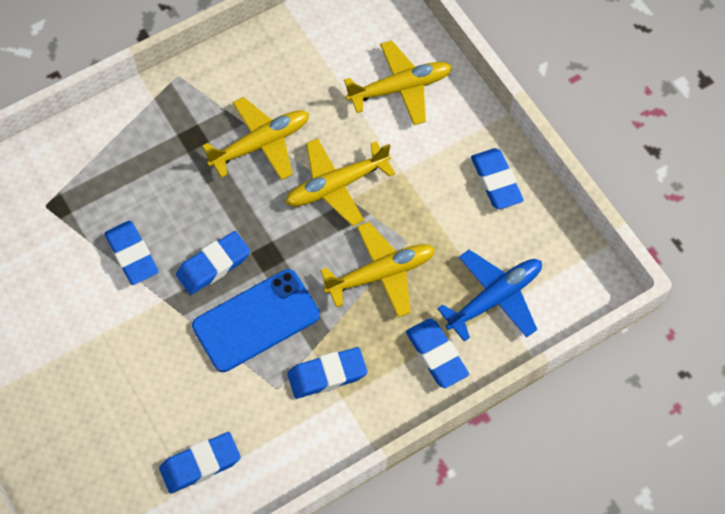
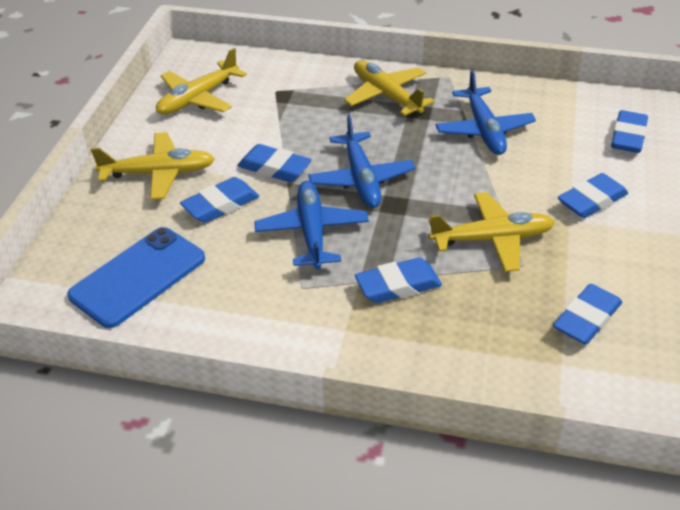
blue plane: [437,250,542,342] = 1 -> [254,181,369,269] [308,114,415,208] [436,70,536,155] = 3

